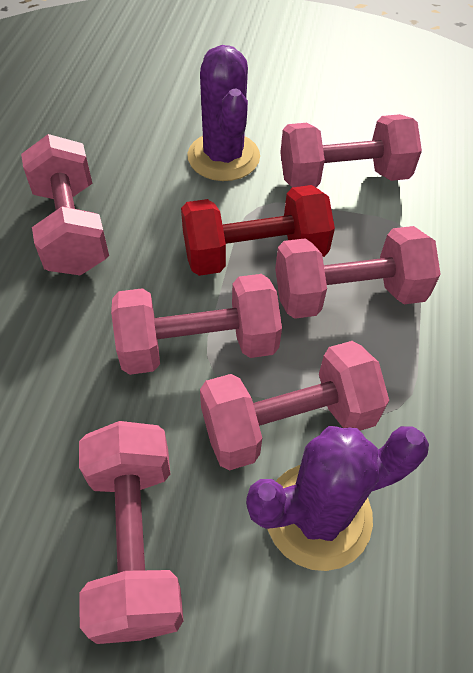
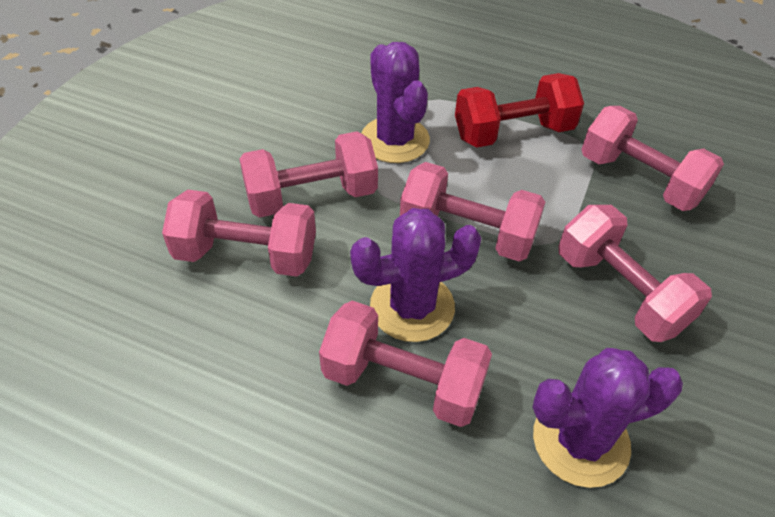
purple cactus: [187,45,260,181] [246,426,429,571] = 2 -> [350,208,481,342] [361,42,430,163] [532,348,683,488] = 3

